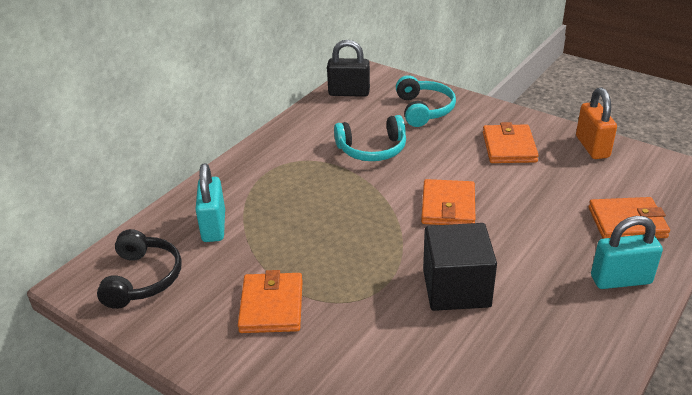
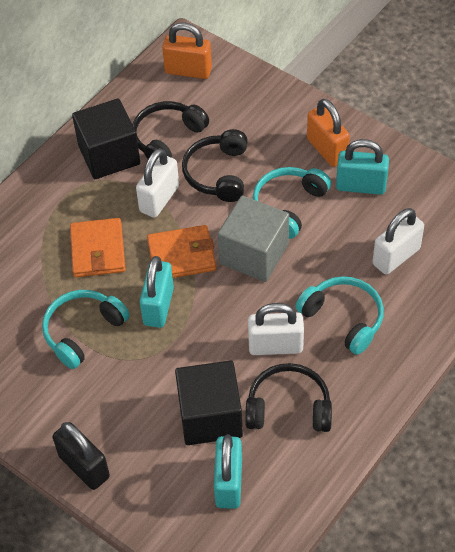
black cube: [423,223,497,311] = 1 -> [72,98,140,179] [175,360,243,445] = 2
black headphones: [97,229,182,309] = 1 -> [132,101,209,159] [182,129,248,202] [245,363,332,432] = 3
grey cube: none = 0 -> [218,196,289,282] = 1
orange padlock: [576,87,617,159] = 1 -> [162,23,212,79] [307,99,350,167] = 2
orange wallet: [238,270,303,333] [421,179,475,225] [483,122,539,163] [588,197,670,239] = 4 -> [70,218,126,277] [147,225,216,278] = 2
turquoise headphones: [334,115,406,161] [396,75,456,127] = 2 -> [42,290,130,369] [253,167,331,239] [295,276,384,355] = 3
turquoise padlock: [195,163,225,242] [591,216,663,289] = 2 -> [140,256,174,328] [214,435,242,509] [336,139,389,195] = 3
white padlock: none = 0 -> [136,148,179,218] [248,303,304,355] [373,208,424,275] = 3

